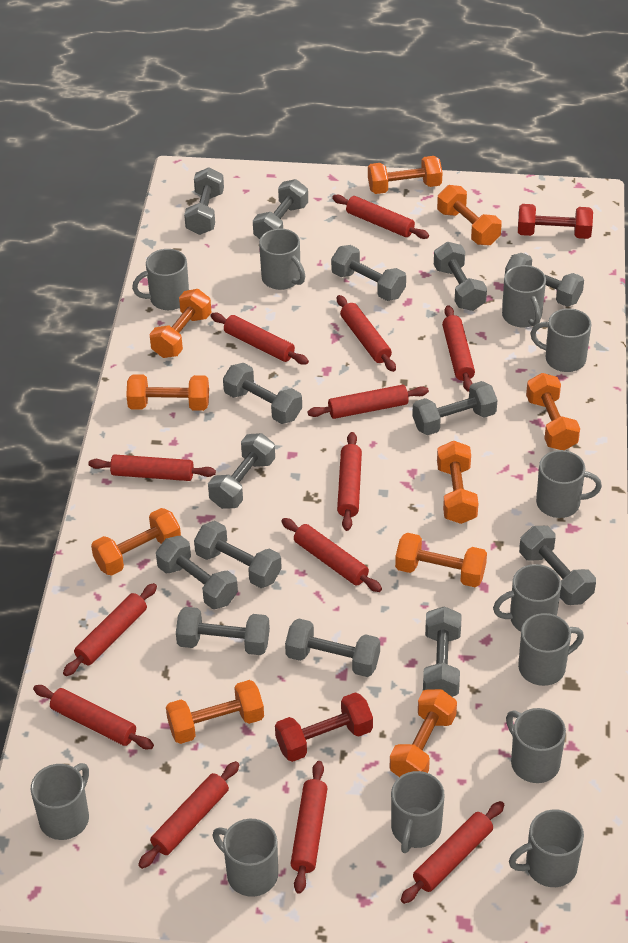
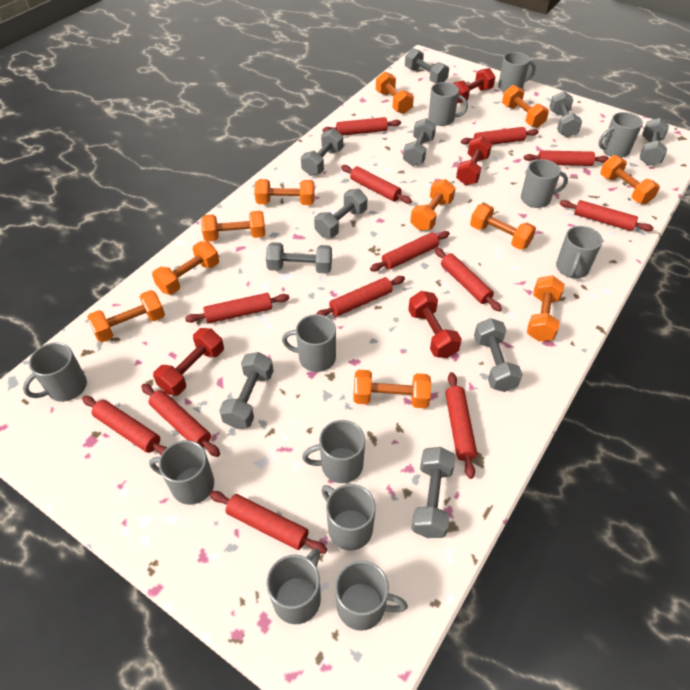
grey dumbbell: [156,535,238,609] [176,607,270,655] [184,167,224,235] [194,521,282,588] [208,433,275,509] [223,363,302,424] [253,179,308,239] [285,619,380,677] [331,245,406,301] [412,381,497,435] [423,606,462,697] [434,242,487,311] [505,253,584,307] [519,526,596,605] = 14 -> [219,352,274,429] [266,242,332,274] [301,129,343,176] [314,189,367,238] [403,118,436,166] [405,48,449,84] [412,447,456,538] [474,318,523,392] [549,91,582,138] [640,118,669,166] = 10
orange dumbbell: [91,508,181,576] [126,374,209,411] [150,289,212,358] [166,680,264,744] [368,156,442,194] [390,689,457,777] [395,533,487,587] [437,185,502,245] [437,441,478,524] [526,373,580,450] = 10 -> [87,290,165,342] [152,241,219,295] [201,211,265,242] [254,179,315,205] [353,370,431,408] [376,72,414,114] [410,179,456,231] [470,204,536,250] [502,85,549,128] [527,275,564,341] [600,155,660,204] = 11
red dumbbell: [275,692,373,762] [518,204,593,239] = 2 -> [153,328,224,396] [408,291,462,358] [452,68,496,103] [456,136,492,185] = 4

